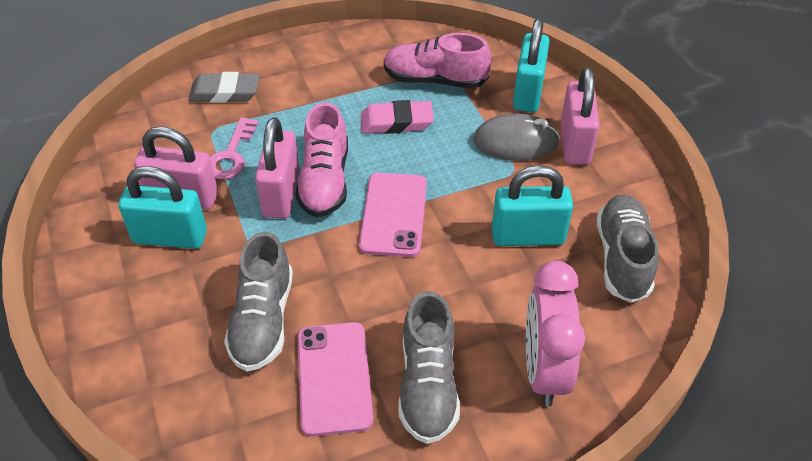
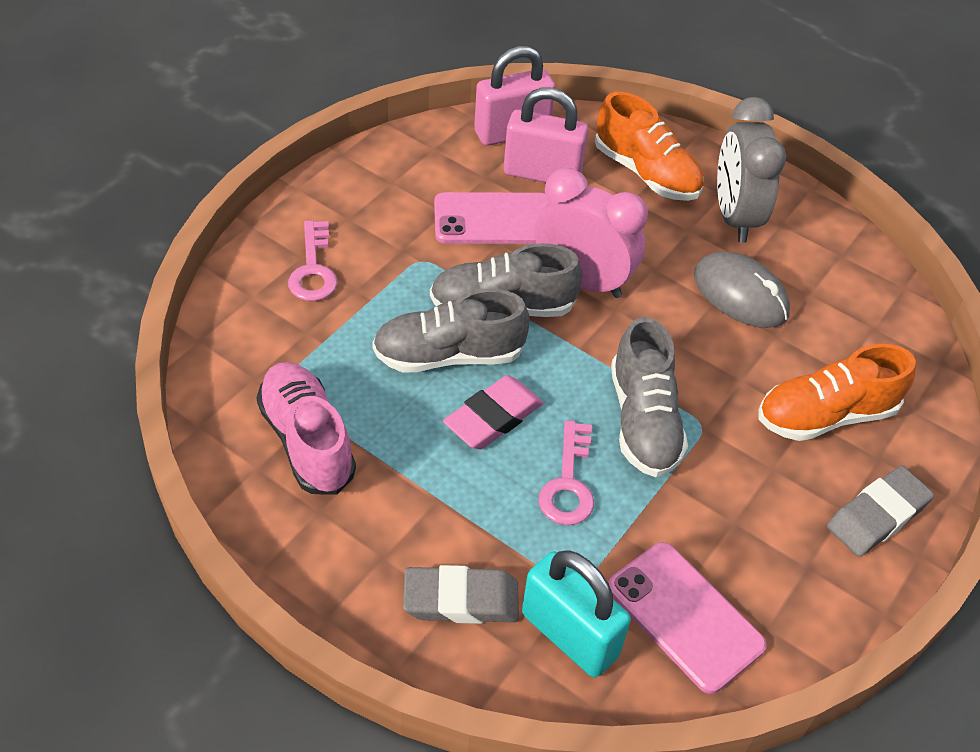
grey clock: none = 0 -> [717,97,786,243] = 1
grey eraser: [188,72,259,103] = 1 -> [403,565,519,624] [827,466,934,557] = 2
orange shoe: none = 0 -> [595,92,704,201] [759,344,916,441] = 2
pink key: [210,117,258,179] = 1 -> [288,220,338,301] [538,420,594,525] = 2
pink padlock: [134,127,218,210] [255,117,300,219] [561,67,600,165] = 3 -> [474,46,555,146] [504,87,588,183] = 2
pink shoe: [296,102,348,217] [384,33,491,88] = 2 -> [256,362,356,495] = 1
turquoise padlock: [118,166,207,249] [492,165,573,246] [513,19,550,113] = 3 -> [522,550,631,678] = 1

